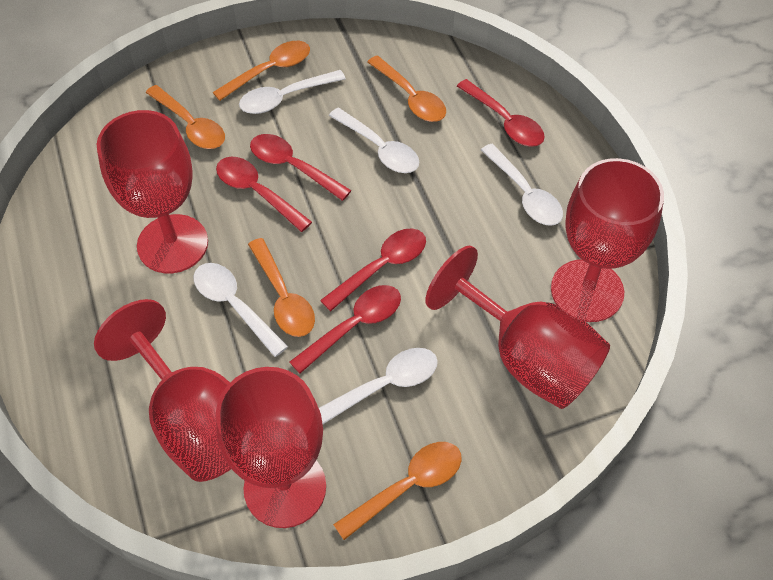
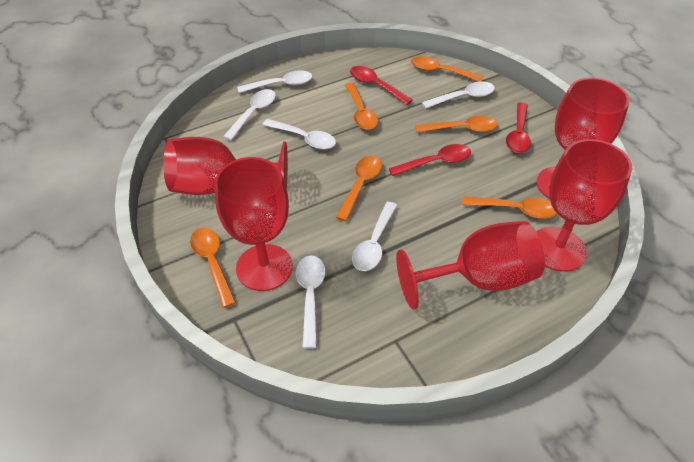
orange spoon: [146,85,225,149] [213,41,310,101] [248,238,315,337] [333,442,462,540] [367,56,446,122] = 5 -> [190,227,236,308] [336,156,382,222] [345,83,378,130] [411,56,483,82] [415,116,498,132] [462,196,557,219] = 6
red spoon: [216,157,312,232] [250,134,352,201] [290,285,401,374] [320,228,426,311] [457,79,545,147] = 5 -> [350,66,413,105] [389,144,471,176] [506,102,531,153] = 3
white spoon: [194,263,288,357] [239,70,346,114] [319,348,438,424] [329,108,419,173] [481,144,563,226] = 5 -> [223,89,276,141] [237,70,312,93] [262,119,336,150] [296,256,326,349] [352,202,398,271] [422,81,495,109] = 6

